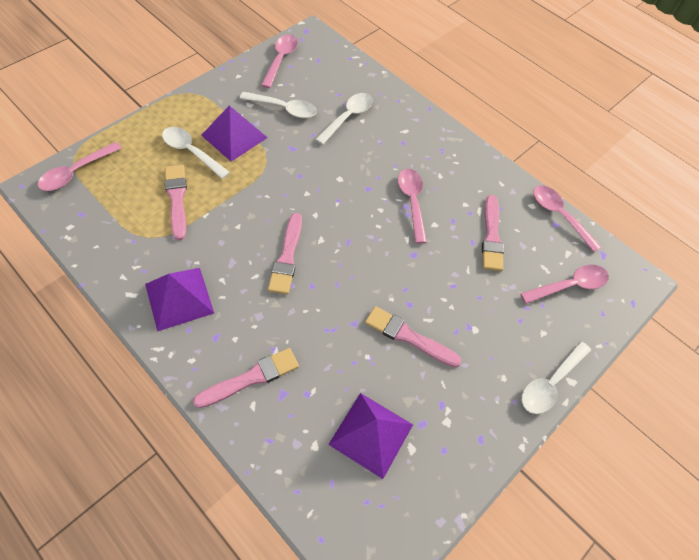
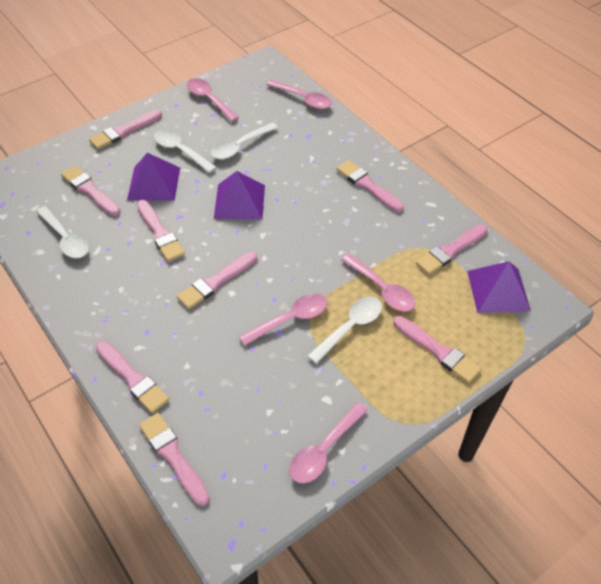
pink brush: [165,165,187,241] [193,348,299,408] [268,213,302,294] [365,306,461,367] [482,195,504,271] = 5 -> [61,166,121,216] [89,110,162,149] [96,341,169,413] [137,200,185,262] [139,413,210,506] [177,252,257,309] [337,160,404,212] [394,316,481,383] [416,224,488,275] = 9

